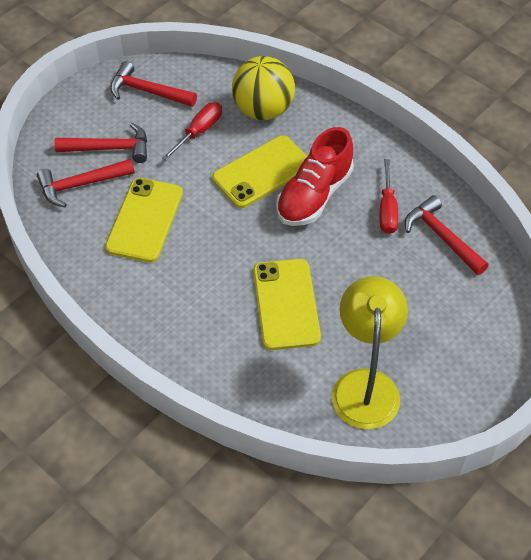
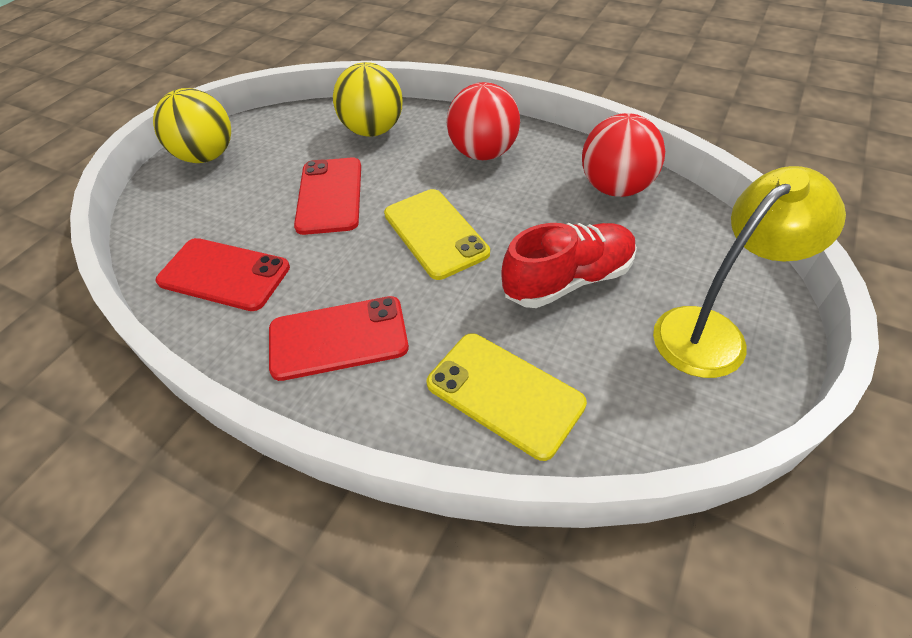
red ball: none = 0 -> [447,82,520,160] [582,113,665,197] = 2
red hammer: [37,159,135,207] [54,123,147,163] [110,61,197,107] [405,195,489,275] = 4 -> none = 0
red phone: none = 0 -> [156,238,290,311] [269,296,409,381] [294,157,361,235] = 3
red screwdriver: [162,102,222,161] [380,159,399,234] = 2 -> none = 0
yellow ball: [232,56,295,120] = 1 -> [153,88,231,163] [333,62,403,137] = 2
yellow phone: [105,178,183,263] [212,135,307,208] [253,259,321,350] = 3 -> [384,189,490,280] [427,333,587,461] = 2

